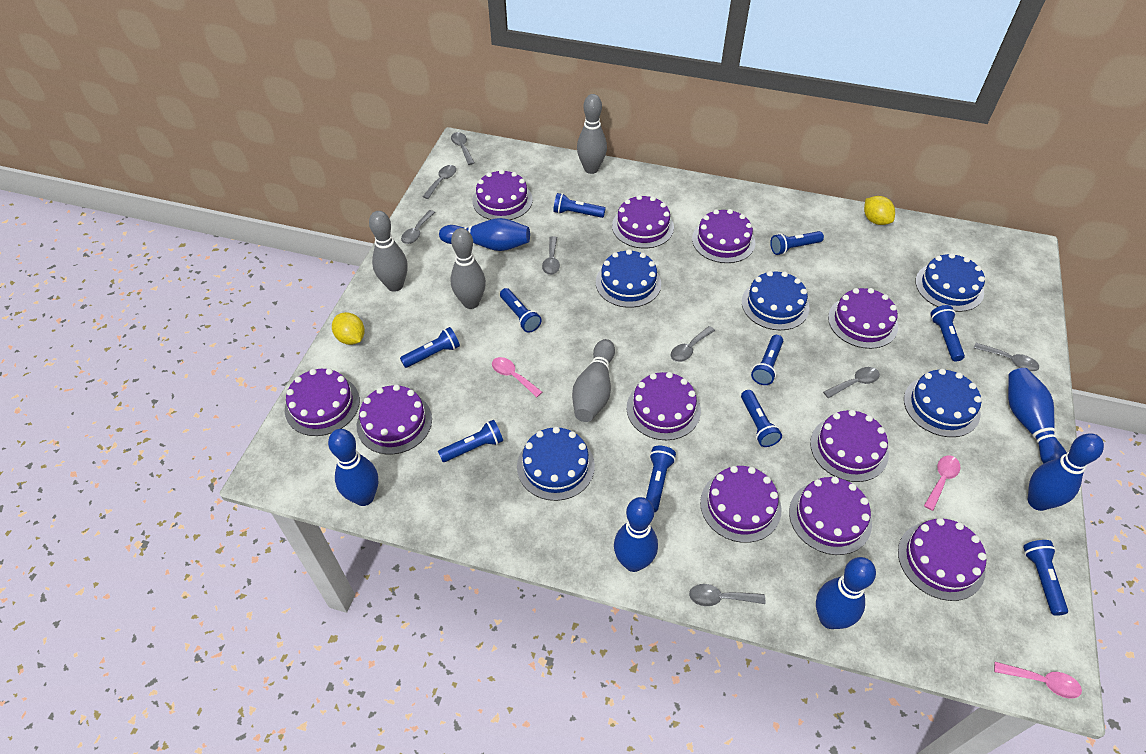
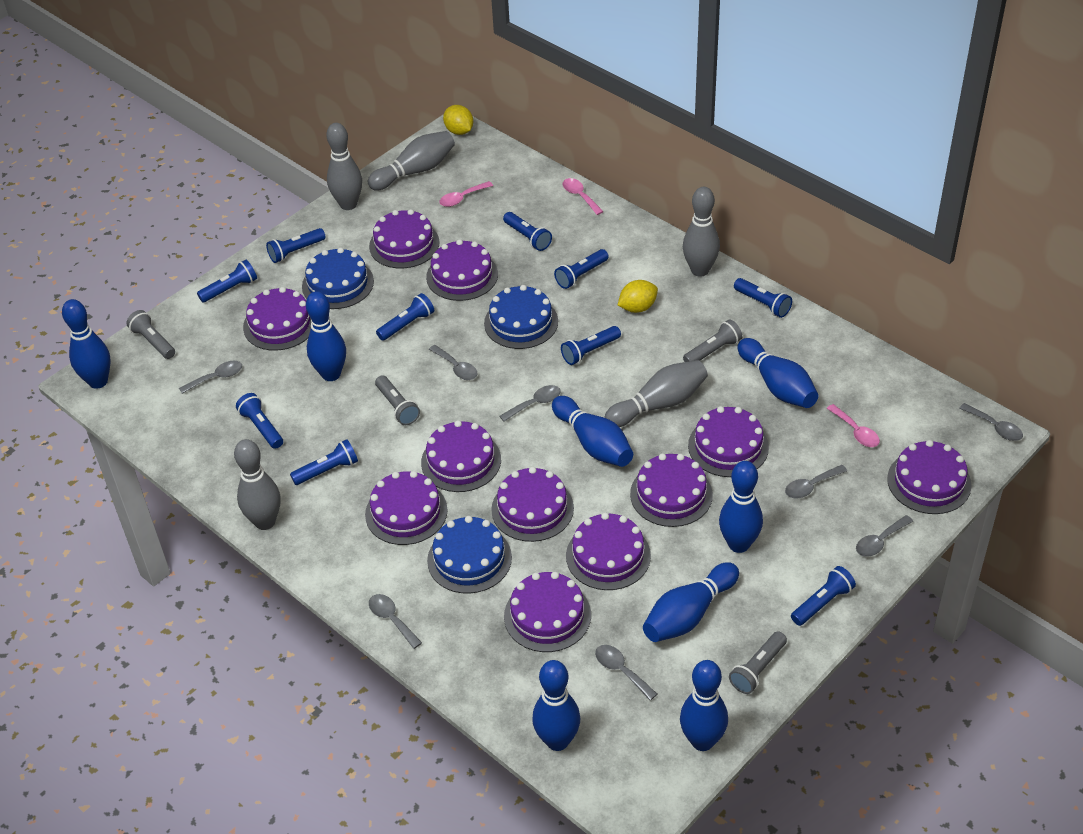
blue bowling pin: [328,429,378,506] [439,218,530,251] [614,497,658,572] [816,557,876,629] [1008,368,1067,464] [1028,433,1104,511] = 6 -> [62,299,111,389] [306,291,346,381] [532,660,580,751] [552,396,633,467] [643,562,739,642] [680,660,728,751] [719,461,763,553] [738,338,818,408] = 8
blue cake: [517,427,595,501] [596,249,661,308] [742,271,810,330] [904,369,982,437] [915,253,985,312] = 5 -> [302,247,374,309] [427,516,512,594] [484,285,558,349] = 3
grey bowling pin: [369,211,408,292] [450,228,486,309] [572,339,615,422] [577,94,607,174] = 4 -> [234,439,280,530] [326,123,362,210] [368,131,455,191] [605,360,708,427] [683,187,720,277] = 5
grey flashlight: none = 0 -> [126,310,175,359] [375,375,420,425] [683,319,742,362] [729,632,787,694] = 4

